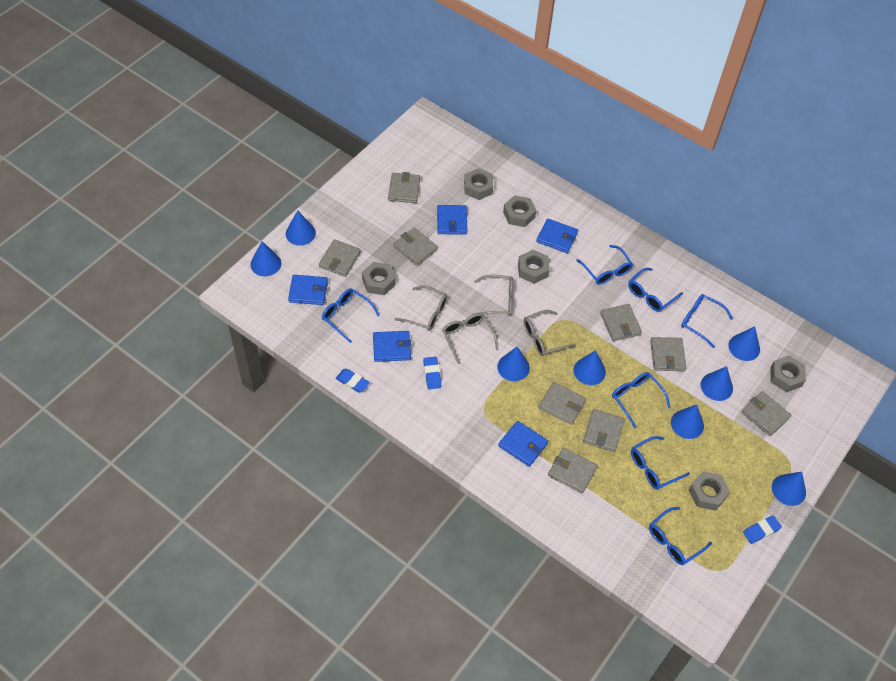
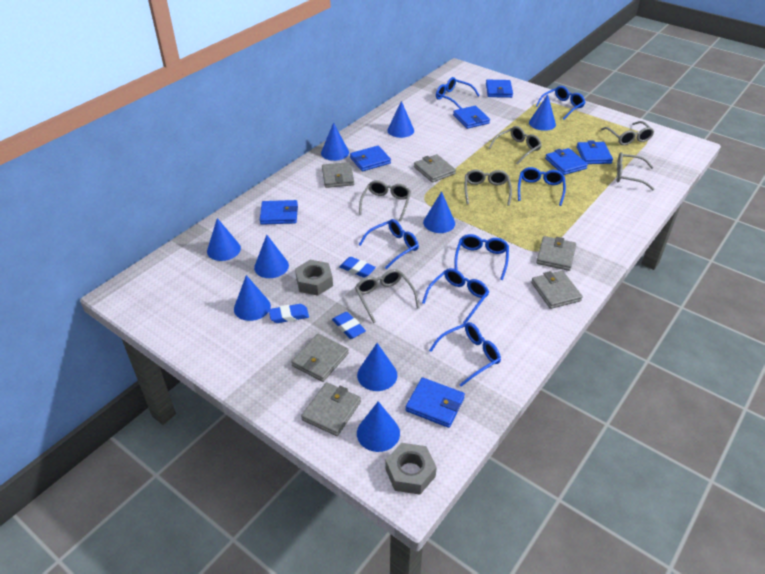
blue cone: [250,241,281,276] [286,210,316,246] [497,347,530,381] [574,350,606,385] [671,404,704,439] [701,366,733,401] [728,326,760,361] [772,472,806,506] = 8 -> [207,218,241,261] [234,275,271,321] [254,235,289,278] [321,123,349,161] [357,343,397,391] [357,401,400,452] [387,101,414,138] [423,191,455,233] [529,94,556,131] = 9
blue wallet: [288,275,328,305] [373,331,412,362] [437,205,467,235] [498,421,548,467] [536,218,578,253] = 5 -> [260,200,298,225] [350,146,391,171] [405,377,465,428] [453,106,490,129] [486,80,513,98] [545,148,588,175] [577,140,613,164] = 7
grey glasses: [395,285,448,331] [442,313,498,364] [472,275,513,316] [523,310,576,356] = 4 -> [355,269,420,323] [359,180,411,221] [465,169,512,206] [489,126,542,165] [601,121,654,145] [616,152,654,190] = 6
grey nut: [362,262,396,295] [464,168,493,200] [503,195,536,227] [518,250,550,284] [689,471,730,511] [770,355,806,392] = 6 -> [295,260,333,296] [386,443,437,495] = 2
grey wallet: [319,239,361,277] [388,172,420,203] [393,228,438,266] [539,382,586,425] [548,448,598,493] [583,409,625,452] [600,304,642,341] [650,337,686,371] [741,391,791,436] = 9 -> [291,334,349,382] [301,382,361,436] [322,162,354,188] [414,154,456,183] [531,271,583,309] [536,236,576,271] = 6

